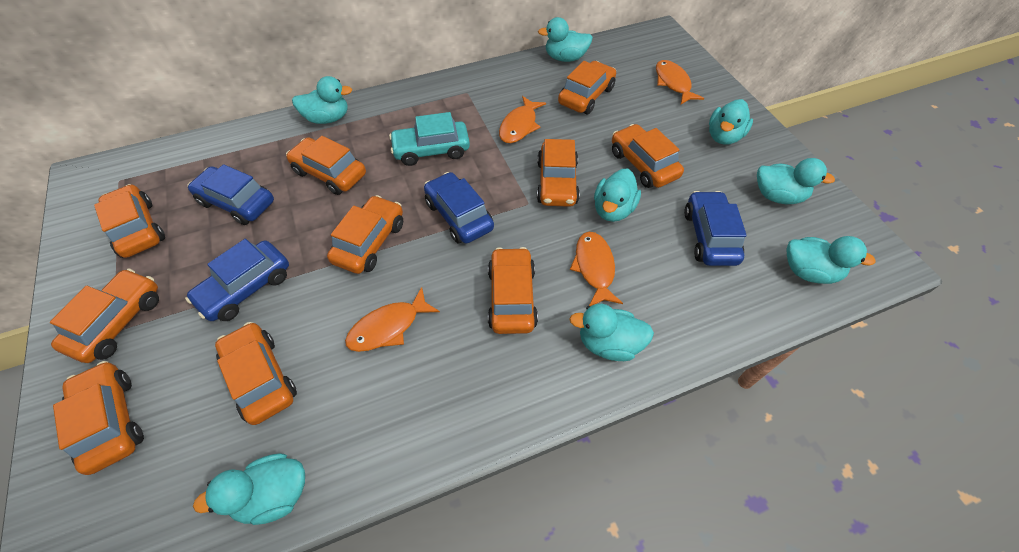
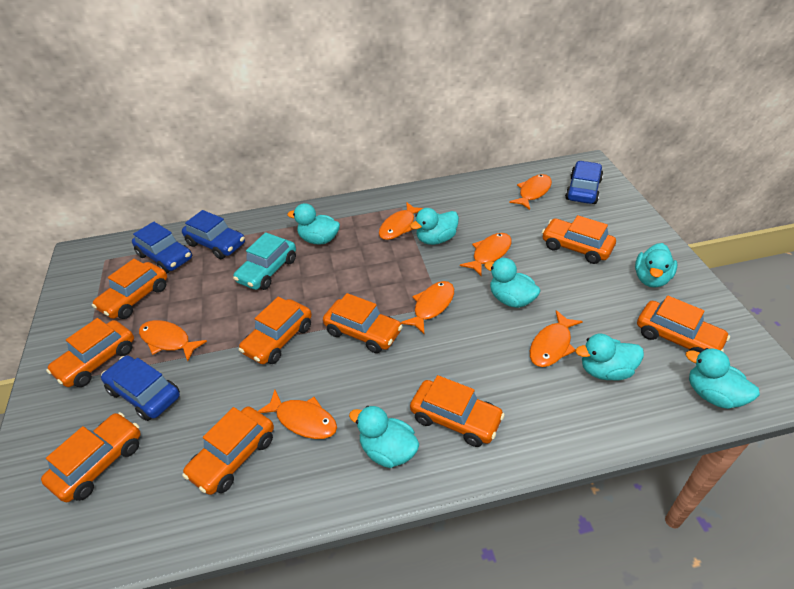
orange car: [50,268,159,363] [53,361,144,475] [94,184,165,258] [215,322,297,425] [286,136,366,195] [327,195,403,274] [488,247,538,334] [537,139,580,207] [558,61,616,114] [612,124,684,188] = 10 -> [41,412,141,503] [46,318,134,387] [92,259,167,319] [182,406,274,495] [239,297,312,364] [323,293,403,353] [410,375,505,447] [542,215,616,264] [637,296,730,353] = 9
orange fish: [345,287,440,352] [499,96,546,143] [570,232,623,306] [656,60,704,104] = 4 -> [139,320,207,361] [258,390,337,439] [379,202,423,240] [400,281,454,334] [460,233,512,276] [509,174,552,210] [530,310,583,367] = 7
turquoise duck: [193,453,305,525] [292,76,352,124] [538,17,593,62] [569,304,654,361] [594,169,641,222] [709,99,753,145] [757,158,835,204] [786,236,876,284] = 8 -> [287,203,340,245] [349,406,419,468] [410,208,459,245] [484,258,541,308] [575,334,644,381] [635,243,677,288] [686,348,760,409] = 7

